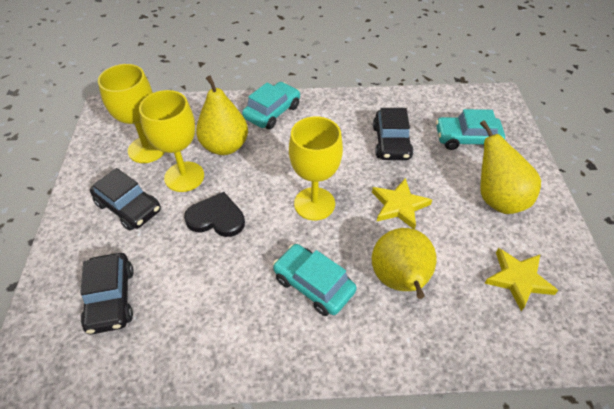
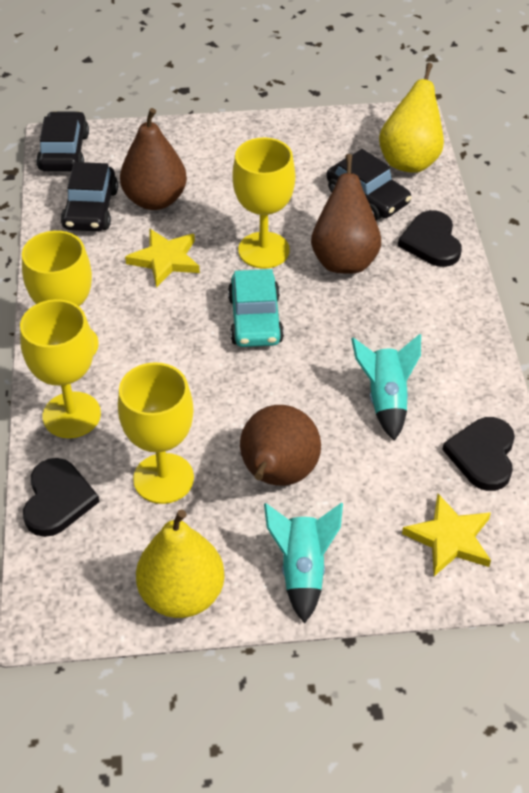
black heart: [184,192,245,237] = 1 -> [23,458,99,537] [398,210,462,267] [442,417,515,491] = 3
brown pear: none = 0 -> [120,108,187,210] [240,405,321,486] [311,154,381,274] = 3
turquoise car: [242,82,300,129] [273,244,357,316] [436,109,505,150] = 3 -> [228,269,284,347] = 1
turquoise rocket: none = 0 -> [264,503,343,623] [351,334,421,441] = 2
yellow goblet: [98,64,165,163] [139,90,204,192] [289,117,343,220] = 3 -> [20,299,101,438] [22,231,99,356] [118,362,194,504] [232,138,295,269] = 4
yellow pear: [196,76,248,155] [372,228,437,299] [480,120,541,214] = 3 -> [136,510,225,618] [379,63,444,173] = 2

